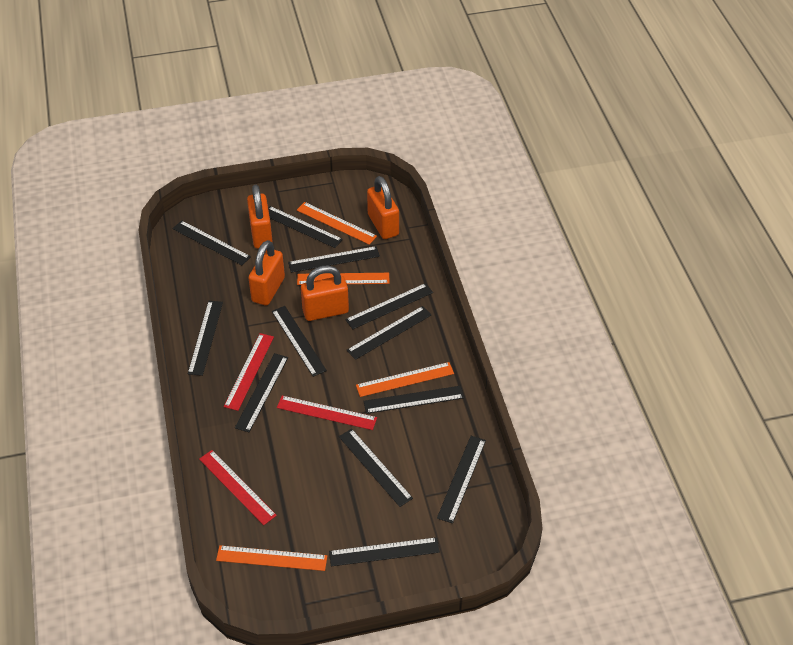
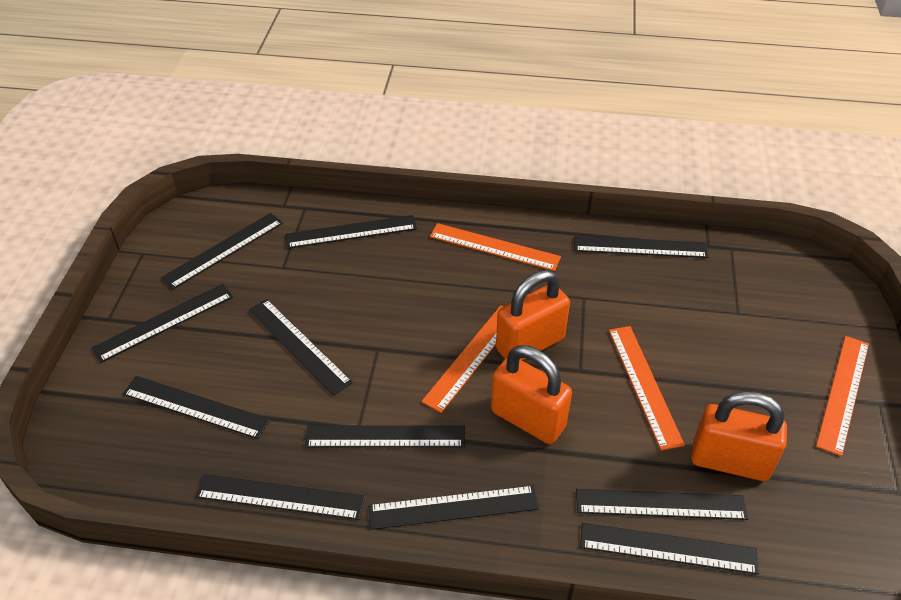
black ruler: [173,220,251,265] [188,301,223,376] [235,353,288,432] [268,206,343,248] [272,306,327,377] [288,246,380,273] [329,537,440,566] [339,429,413,507] [345,283,433,329] [347,306,431,360] [363,386,464,414] [437,436,486,524] = 12 -> [91,284,233,363] [123,376,270,439] [161,213,283,289] [196,474,365,520] [248,299,353,395] [285,215,417,249] [305,425,465,447] [368,485,539,530] [574,236,708,258] [576,489,748,520] [580,523,759,575] = 11
orange padlock: [247,185,273,249] [248,240,285,306] [301,266,349,321] [367,176,399,239] = 4 -> [491,345,572,444] [496,270,570,361] [691,391,787,481] = 3
red ruler: [199,450,277,525] [224,333,274,411] [277,396,377,430] = 3 -> none = 0

